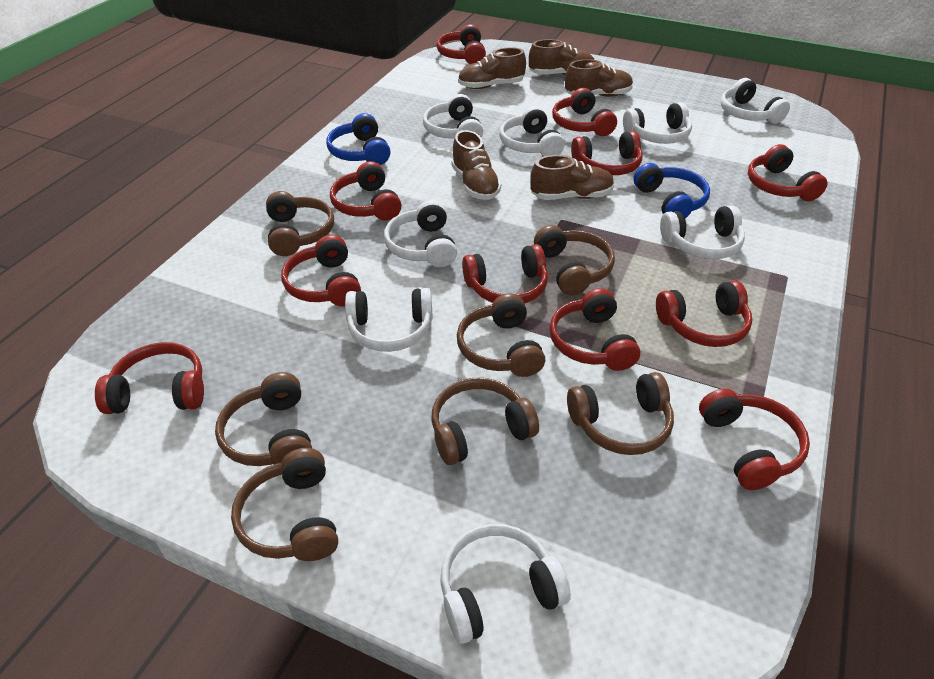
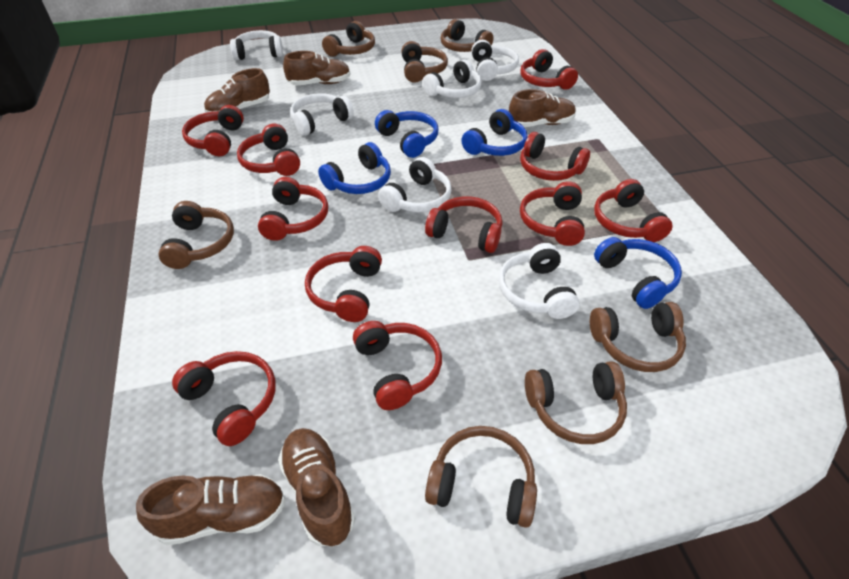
blue headphones: [326,113,391,165] [633,163,710,218] = 2 -> [318,142,391,194] [375,110,438,158] [461,109,527,156] [594,237,682,309] = 4
white headphones: [345,288,433,352] [384,200,457,267] [423,94,483,139] [440,524,571,644] [499,106,565,156] [623,102,692,144] [660,205,745,259] [721,78,790,124] = 8 -> [230,30,283,60] [290,93,354,136] [378,157,451,212] [423,59,482,98] [471,40,519,81] [498,243,579,319] = 6

